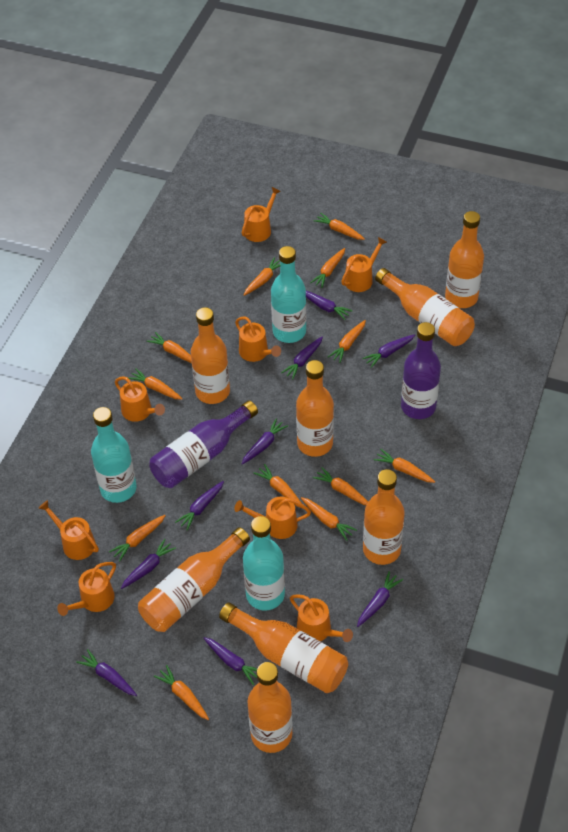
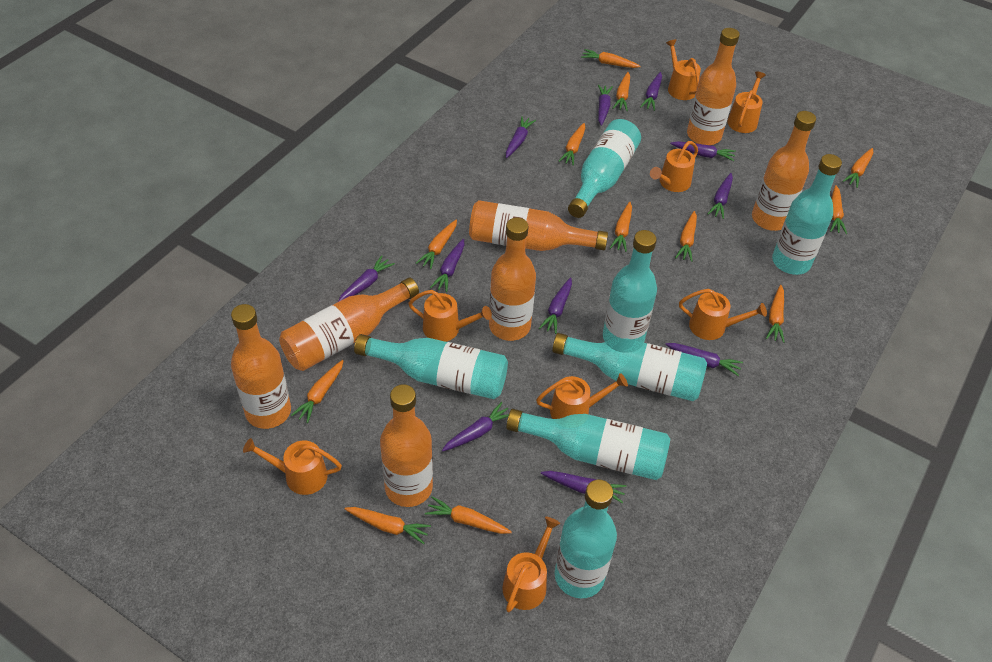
orange bottle: [138,527,250,632] [191,307,230,404] [219,602,348,693] [247,662,292,753] [296,360,334,457] [363,469,405,565] [375,268,475,346] [445,211,484,308] = 8 -> [231,304,291,429] [279,278,419,371] [380,384,433,507] [469,200,608,251] [489,217,536,341] [687,28,740,145] [752,111,816,231] = 7
purple bottle: [149,400,258,488] [401,322,441,419] = 2 -> none = 0
purple carrot: [76,649,137,696] [121,539,176,589] [175,481,224,530] [204,637,257,685] [241,418,288,465] [281,337,323,379] [306,291,353,320] [357,571,403,627] [362,334,415,368] = 9 -> [338,255,395,302] [430,239,464,292] [442,402,509,452] [506,116,536,158] [539,277,572,334] [541,471,626,503] [598,85,613,126] [640,72,662,111] [665,343,743,376] [670,141,736,161] [708,173,733,219] = 11
turquoise bottle: [91,407,137,503] [243,516,285,610] [271,246,306,343] = 3 -> [354,334,508,399] [506,409,670,480] [552,333,707,401] [555,479,617,598] [568,119,641,218] [603,230,657,343] [772,154,842,275] = 7

